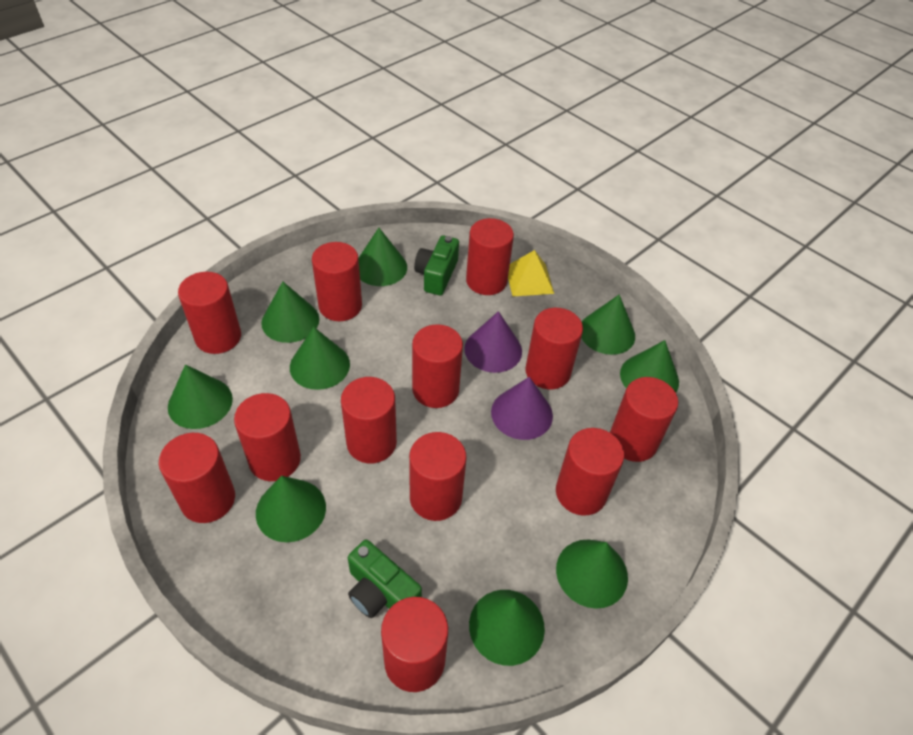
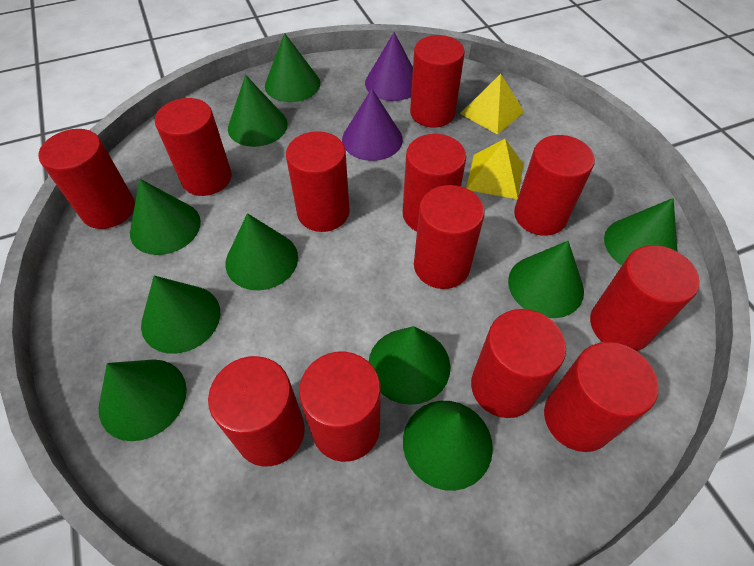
green camera: [348,539,422,618] [414,235,459,295] = 2 -> none = 0
green cone: [168,364,233,429] [256,476,326,542] [261,281,319,343] [290,327,350,390] [358,228,407,286] [469,590,545,666] [556,540,628,609] [581,295,635,355] [620,340,679,392] = 9 -> [99,359,187,441] [130,179,201,255] [141,276,220,354] [226,213,298,290] [228,75,288,147] [265,33,320,102] [369,326,451,405] [403,401,493,491] [508,241,584,318] [604,198,678,266] = 10
yellow pyramid: [508,250,554,296] = 1 -> [460,74,524,135] [466,139,523,199] = 2

